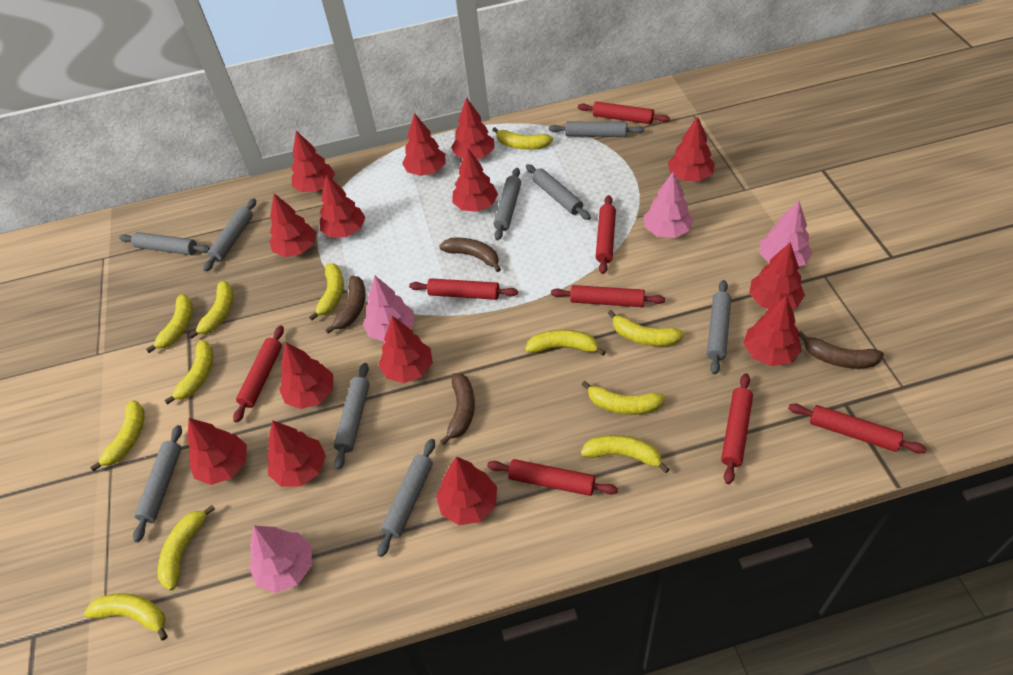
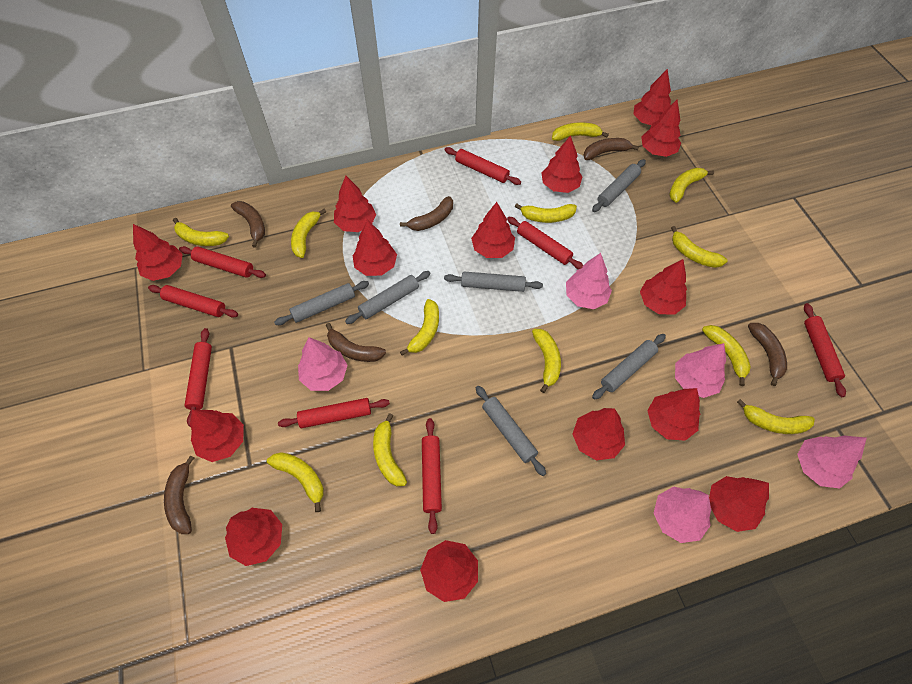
brown banana: [325,276,366,334] [439,238,501,272] [440,373,475,445] [798,331,884,369] = 4 -> [164,455,194,534] [231,201,265,248] [326,323,386,362] [400,196,453,231] [583,138,639,160] [748,323,787,386] = 6
grey rolling pin: [119,232,210,255] [133,425,182,542] [203,198,256,272] [334,363,370,470] [377,439,435,557] [494,168,521,240] [526,164,591,220] [549,121,644,137] [707,280,731,374] = 9 -> [274,281,369,325] [345,271,431,324] [444,272,543,292] [476,386,546,476] [592,159,646,212] [592,334,666,400] = 6
pink tree: [249,526,312,593] [363,276,414,342] [644,172,693,238] [759,201,812,266] = 4 -> [298,337,348,391] [566,253,612,309] [654,486,711,543] [675,343,726,398] [797,436,867,489] = 5

